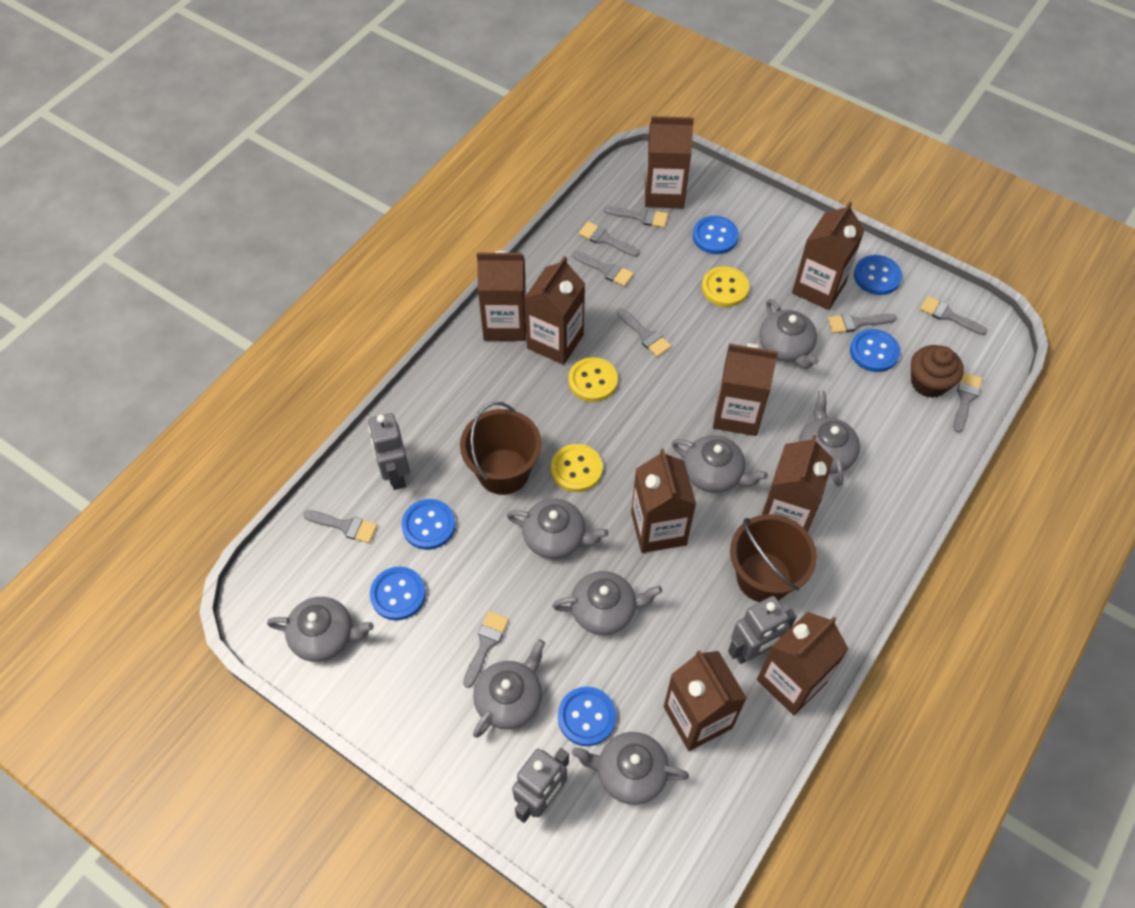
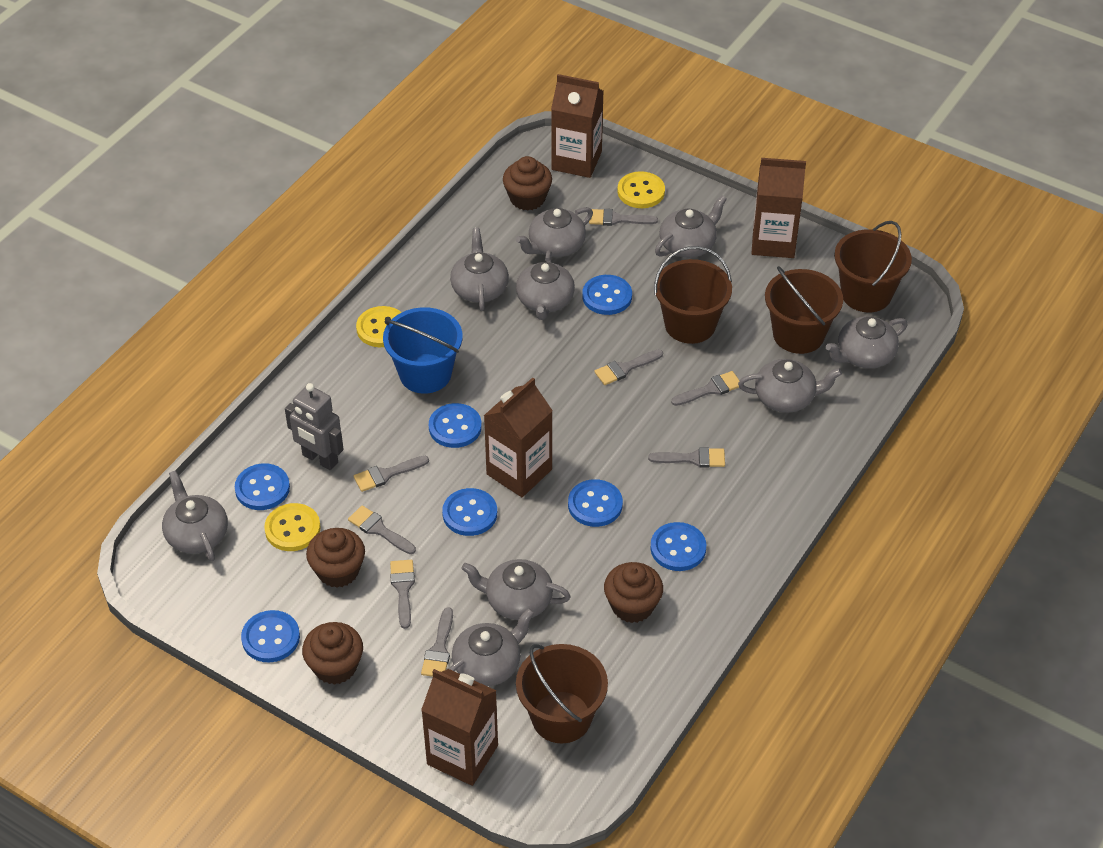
blue bucket: none = 0 -> [383,307,463,394] = 1
blue button: [370,567,426,621] [401,499,455,550] [558,687,616,746] [693,216,739,254] [850,329,900,372] [854,255,902,295] = 6 -> [235,463,290,510] [241,610,300,663] [429,403,482,448] [442,488,497,536] [568,479,623,527] [582,275,632,315] [650,522,706,571] = 7
brown bucket: [460,402,541,495] [730,514,817,602] = 2 -> [516,644,608,743] [654,246,732,344] [765,266,843,354] [834,221,912,312] = 4
brown carton: [477,251,526,341] [524,256,585,365] [631,449,696,553] [645,116,694,208] [664,650,747,751] [713,343,778,436] [757,612,849,715] [762,435,833,532] [792,202,865,310] = 9 -> [421,669,498,786] [484,377,553,497] [551,74,604,178] [751,158,806,258] = 4
brown cupcake: [911,345,964,398] = 1 -> [302,622,363,685] [306,528,365,588] [503,156,552,211] [604,562,663,623] = 4
grey brush: [303,510,377,543] [463,611,509,688] [572,251,634,287] [579,221,640,257] [604,206,668,228] [617,308,671,357] [828,313,896,333] [920,296,987,335] [954,372,982,433] = 9 -> [348,505,416,554] [354,456,429,492] [390,560,415,629] [421,607,453,677] [589,209,658,226] [594,349,663,385] [648,447,725,468] [671,371,740,406] = 8
grey robot: [368,413,410,490] [512,748,569,823] [728,596,797,664] = 3 -> [285,383,344,470] = 1
grey teapot: [267,597,374,662] [473,639,545,737] [506,498,609,559] [552,571,662,635] [572,732,689,805] [672,435,768,493] [759,299,819,369] [798,391,860,487] = 8 -> [162,470,228,561] [449,608,534,686] [450,228,509,311] [462,559,571,620] [516,207,593,257] [516,250,575,320] [655,195,727,258] [738,359,842,413] [826,316,907,369] = 9

